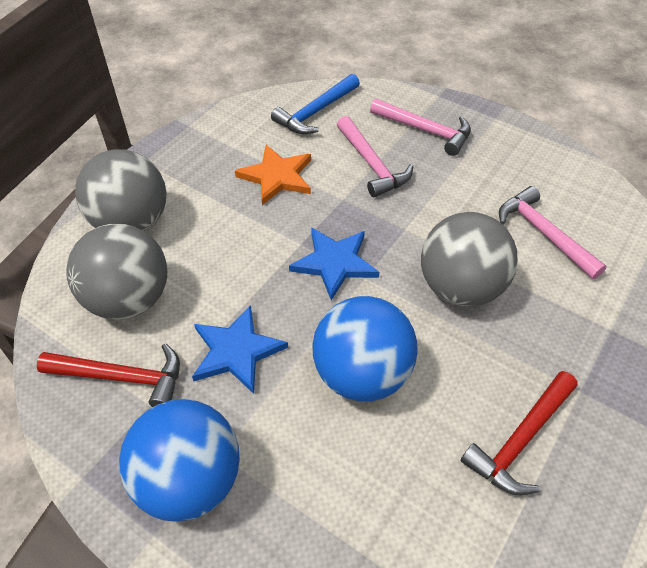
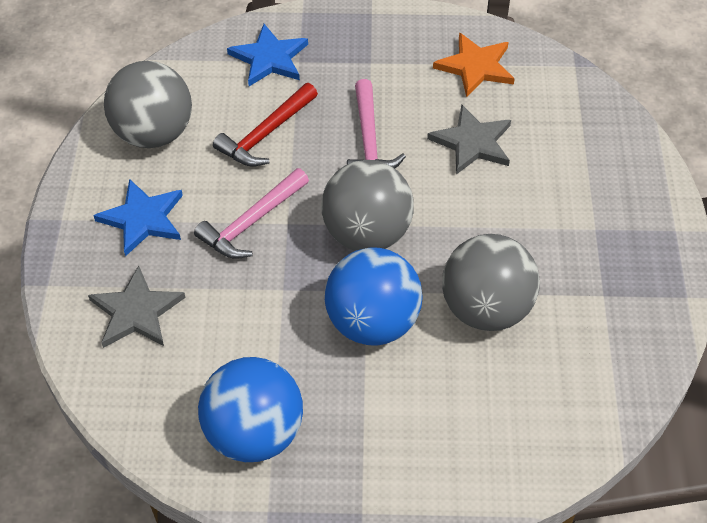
blue hammer: [271,74,360,134] = 1 -> none = 0
grey star: none = 0 -> [88,266,186,348] [427,104,511,175] = 2
pink hammer: [337,116,413,198] [370,99,471,156] [499,186,606,279] = 3 -> [194,168,309,259] [347,79,406,168] = 2
red hammer: [37,343,180,407] [461,371,578,495] = 2 -> [213,83,318,167] = 1

